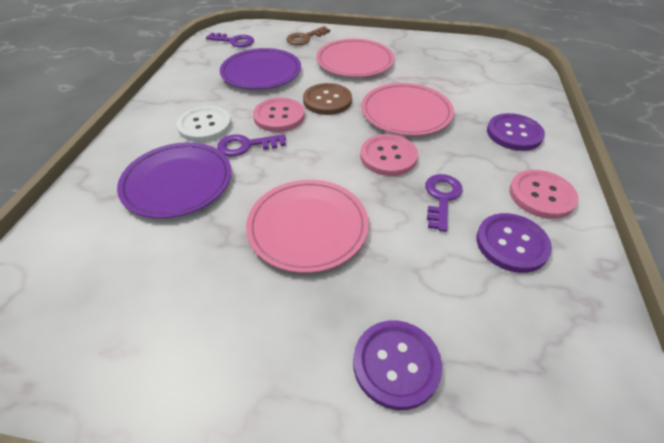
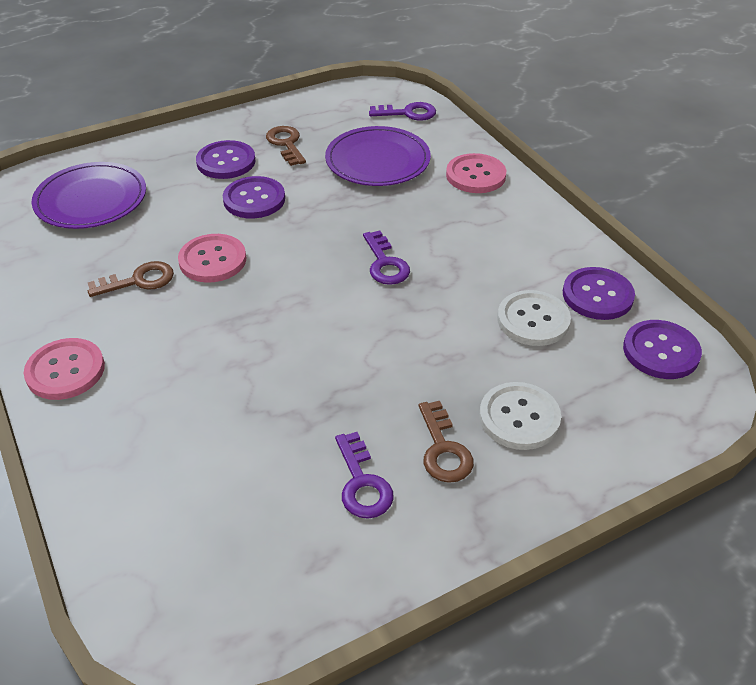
brown button: [303,83,352,115] = 1 -> none = 0
brown key: [286,26,330,45] = 1 -> [88,261,174,297] [266,126,306,166] [419,401,474,483] = 3
pink plate: [246,180,369,273] [316,39,394,77] [362,83,454,136] = 3 -> none = 0
purple button: [353,320,442,410] [476,213,552,273] [487,113,545,151] = 3 -> [196,140,256,179] [223,176,285,219] [563,267,635,320] [623,320,702,379] = 4
white button: [177,106,232,142] = 1 -> [479,382,561,450] [497,290,571,346] = 2

